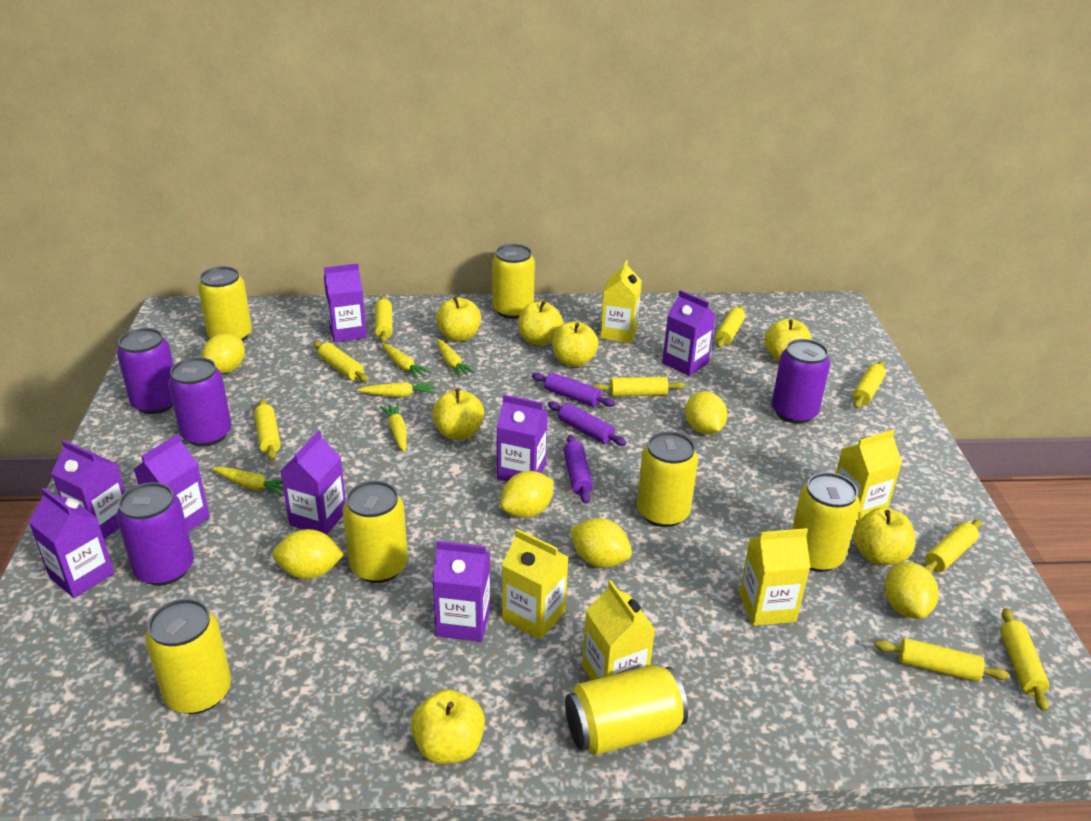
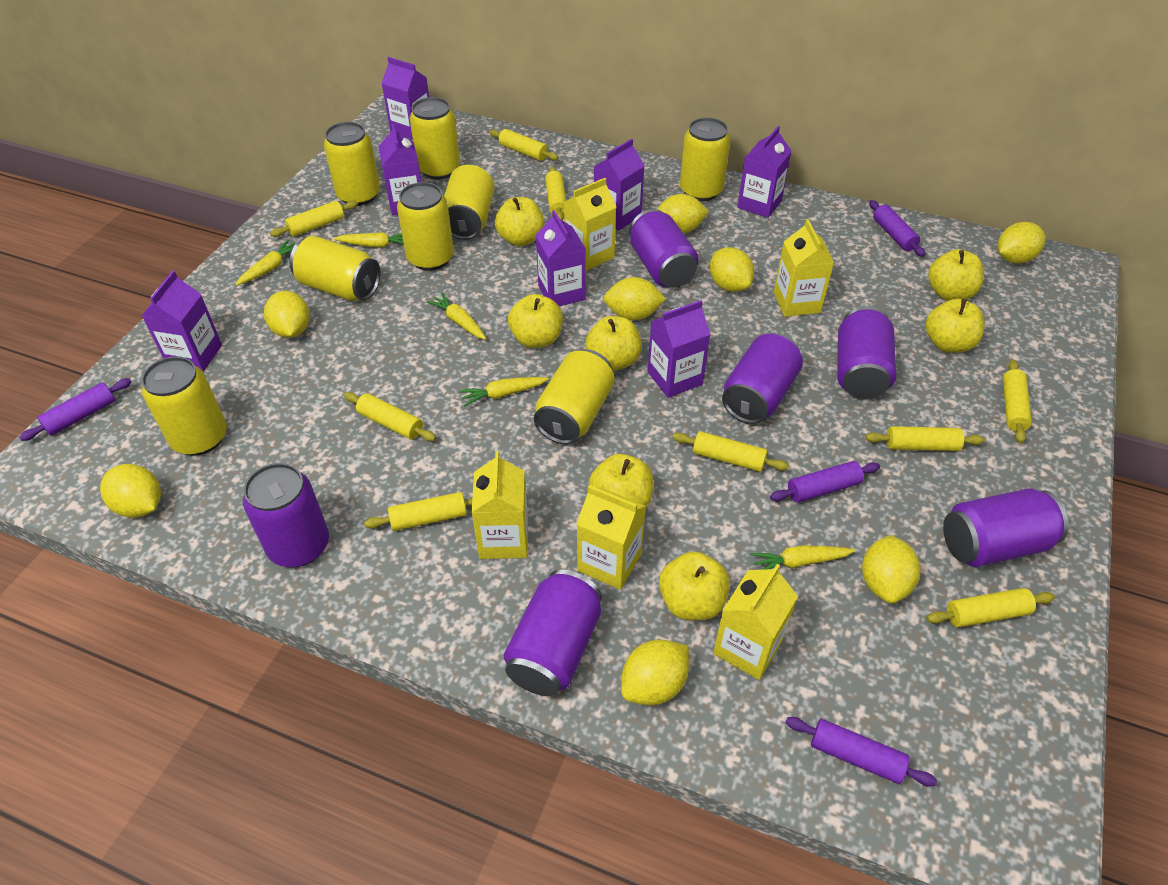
purple can: [117,328,174,414] [117,482,194,586] [168,357,232,447] [772,339,830,424] = 4 -> [243,463,329,567] [503,570,602,696] [629,209,698,288] [722,333,803,424] [838,306,896,399] [943,488,1069,567] = 6
purple carton: [29,488,114,598] [51,440,125,539] [134,434,210,532] [280,431,346,535] [324,263,367,342] [432,541,490,642] [497,395,548,482] [662,290,715,376] = 8 -> [142,271,222,372] [378,124,422,215] [381,57,429,139] [536,210,586,306] [594,139,645,231] [648,300,711,398] [737,126,791,218] = 7
purple rolling pin: [532,372,615,407] [548,402,626,446] [564,434,593,504] = 3 -> [19,378,131,441] [770,461,880,502] [785,717,937,786] [869,200,925,257] = 4
yellow can: [145,599,231,714] [198,266,252,341] [343,481,408,583] [492,244,535,319] [565,665,688,755] [637,431,698,527] [792,472,860,572] = 7 -> [141,356,227,456] [290,236,381,301] [324,122,380,206] [397,182,454,271] [409,97,460,179] [444,165,494,240] [534,349,615,444] [680,118,730,201] = 8
yellow lemon: [202,333,245,373] [272,529,344,579] [501,471,553,518] [570,518,632,568] [685,391,727,434] [885,562,939,619] = 6 -> [100,464,161,518] [264,291,310,338] [604,277,666,320] [621,640,689,705] [657,194,709,234] [710,247,754,292] [862,535,920,603] [997,222,1045,263] = 8

